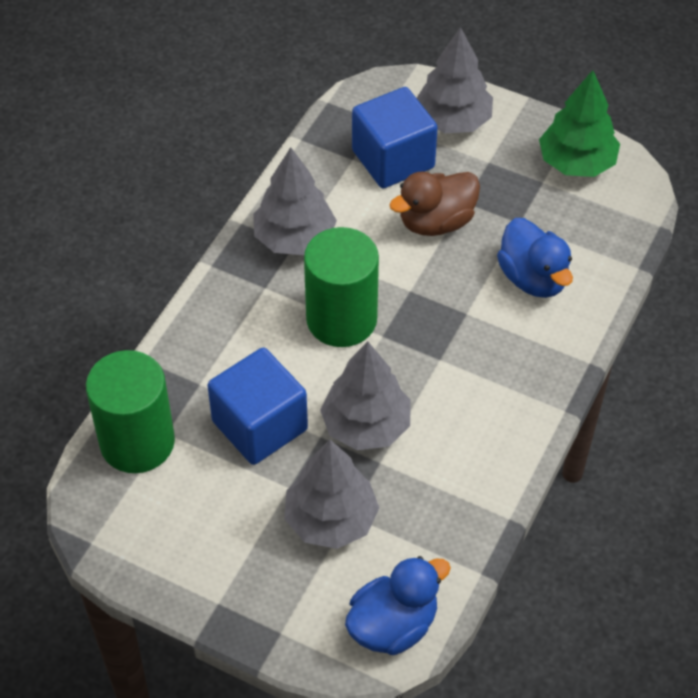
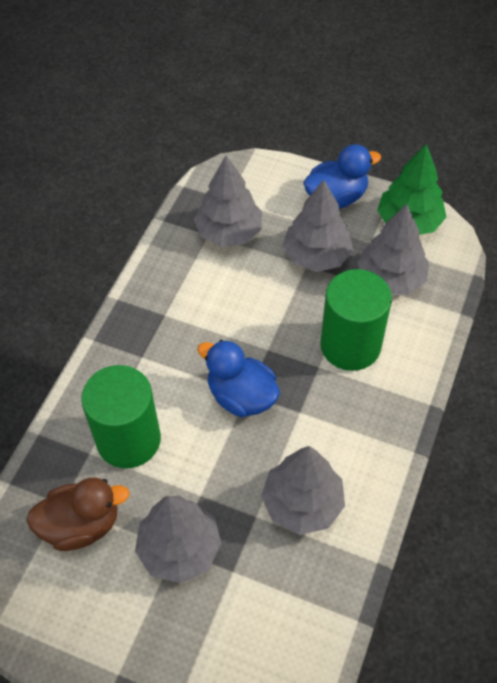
blue cube: [207,348,308,465] [352,87,438,188] = 2 -> none = 0
grey tree: [253,147,337,255] [284,439,379,549] [320,341,411,450] [417,27,493,133] = 4 -> [135,496,222,583] [194,155,262,247] [261,446,345,535] [283,180,353,272] [357,204,429,295] = 5

